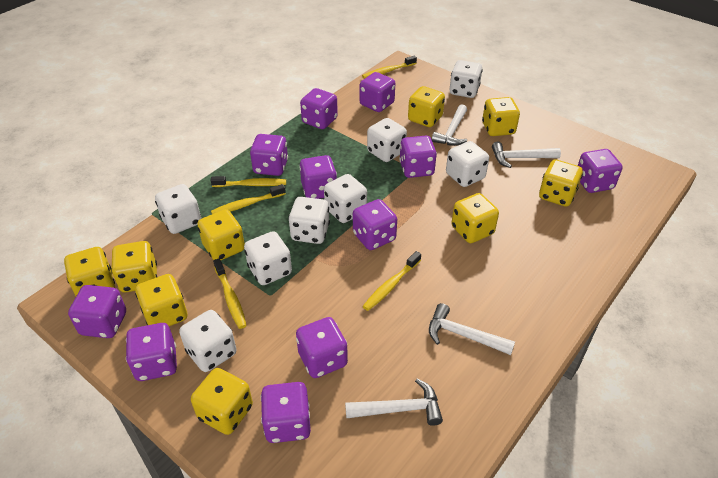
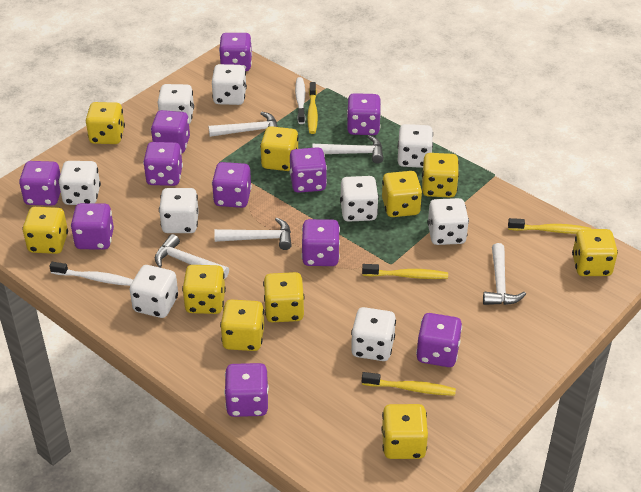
white dice: [155,184,201,234] [179,310,237,372] [244,231,292,285] [288,197,330,244] [324,174,367,223] [367,118,407,162] [446,141,489,187] [450,60,483,98] = 8 -> [58,161,101,205] [129,265,178,318] [158,84,194,124] [159,188,199,233] [212,64,247,105] [340,176,379,222] [351,307,396,361] [398,124,433,168] [427,198,469,245] = 9
white hammer: [345,379,443,426] [429,303,515,355] [431,104,467,146] [492,142,561,168] = 4 -> [155,234,229,279] [208,112,278,137] [214,218,292,250] [312,135,384,164] [483,243,526,305] = 5
white toothbrush: none = 0 -> [49,262,133,286] [295,77,305,124] = 2
yellow dice: [64,247,115,296] [111,241,157,292] [135,274,187,326] [191,368,253,435] [197,209,245,260] [408,86,445,127] [451,193,499,243] [482,97,520,136] [539,159,583,207] = 9 -> [23,207,68,254] [86,102,125,144] [182,265,226,314] [220,299,264,351] [260,126,299,171] [263,272,304,322] [381,404,428,459] [382,171,422,217] [422,153,459,198] [572,229,618,276] = 10
yellow toothbrush: [211,176,286,187] [211,184,286,214] [213,258,247,329] [362,56,417,79] [362,251,421,311] = 5 -> [307,82,318,134] [362,264,448,279] [362,372,456,396] [508,218,591,234] = 4

